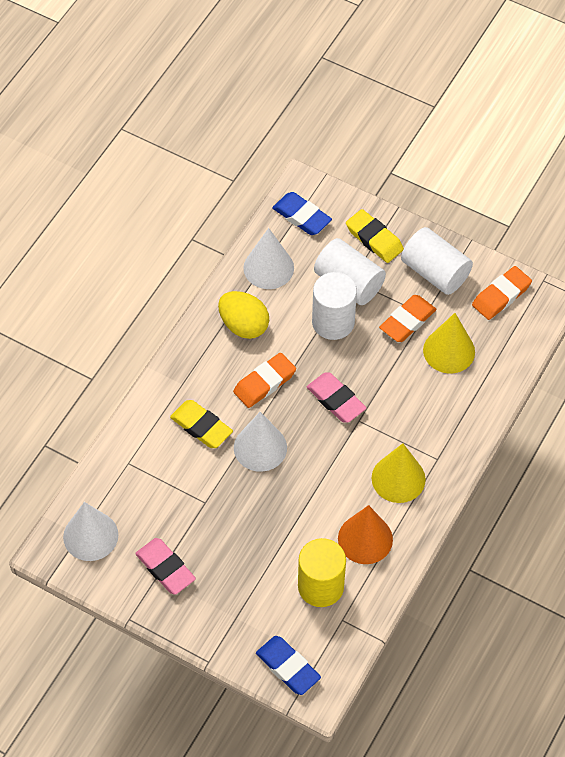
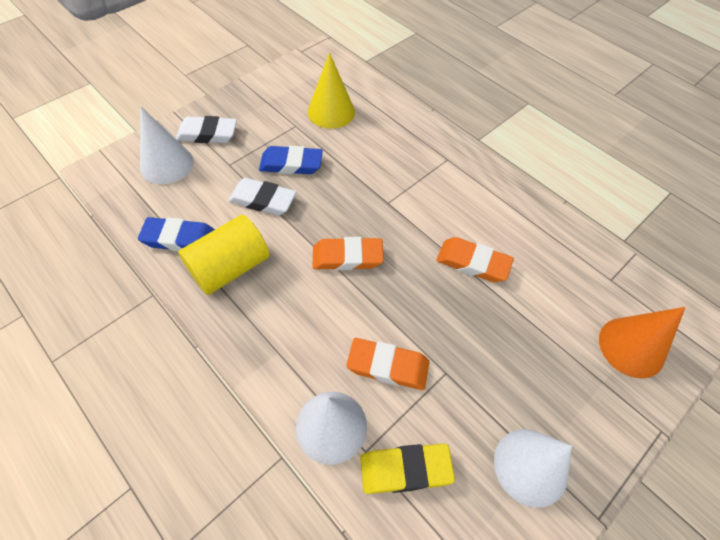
pink eraser: [135,538,196,595] [307,373,367,423] = 2 -> none = 0
white cylinder: [312,272,357,340] [314,238,386,305] [401,227,473,295] = 3 -> none = 0
white eraser: none = 0 -> [176,116,237,143] [228,178,296,215] = 2
yellow cone: [371,443,426,503] [423,313,475,374] = 2 -> [308,52,355,129] = 1
yellow egg: [218,291,269,339] = 1 -> none = 0
yellow eraser: [170,400,233,448] [346,209,404,263] = 2 -> [360,444,455,494] = 1

